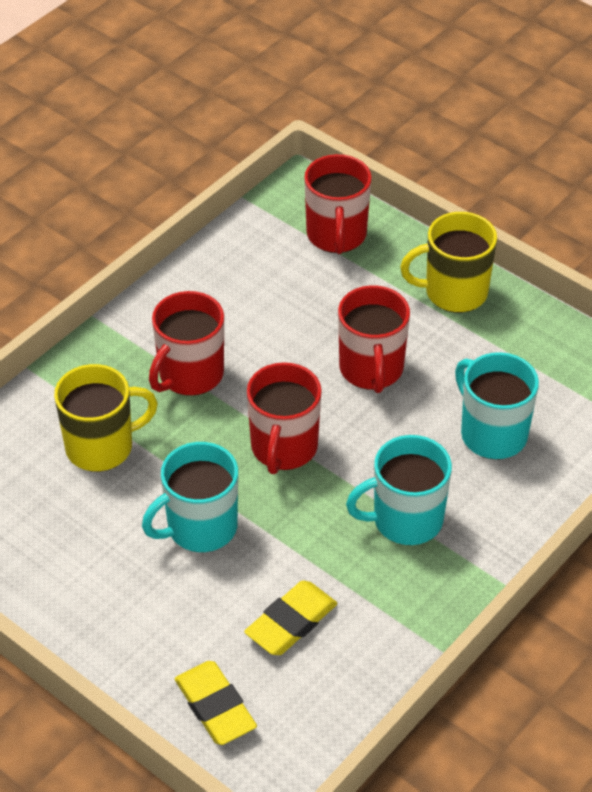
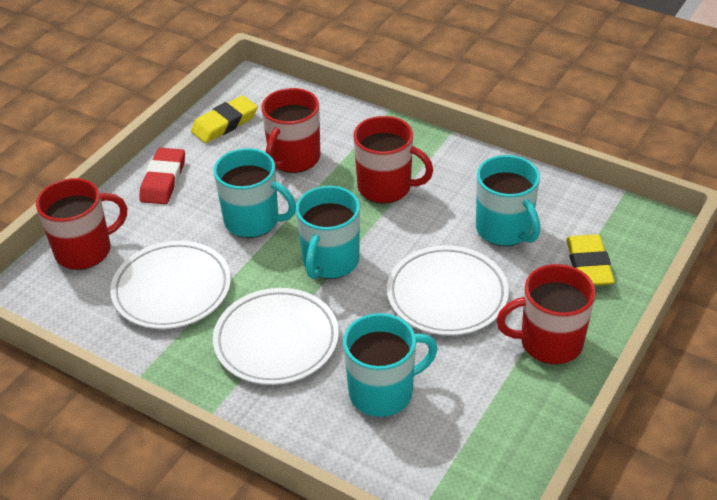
red eraser: none = 0 -> [139,148,185,204] = 1
turquoise mug: [142,442,238,552] [346,435,452,545] [455,352,539,459] = 3 -> [214,148,296,238] [296,186,360,279] [343,313,438,417] [476,155,540,246] = 4
white plate: none = 0 -> [110,241,231,329] [213,288,339,385] [387,245,509,336] = 3
yellow mug: [54,364,158,472] [400,212,497,313] = 2 -> none = 0

